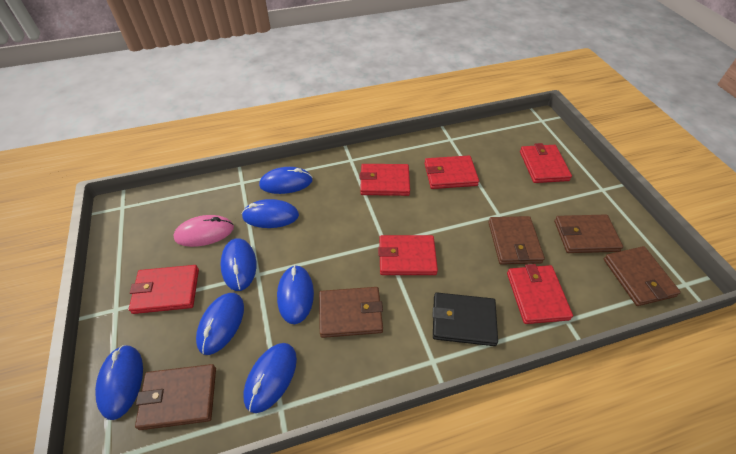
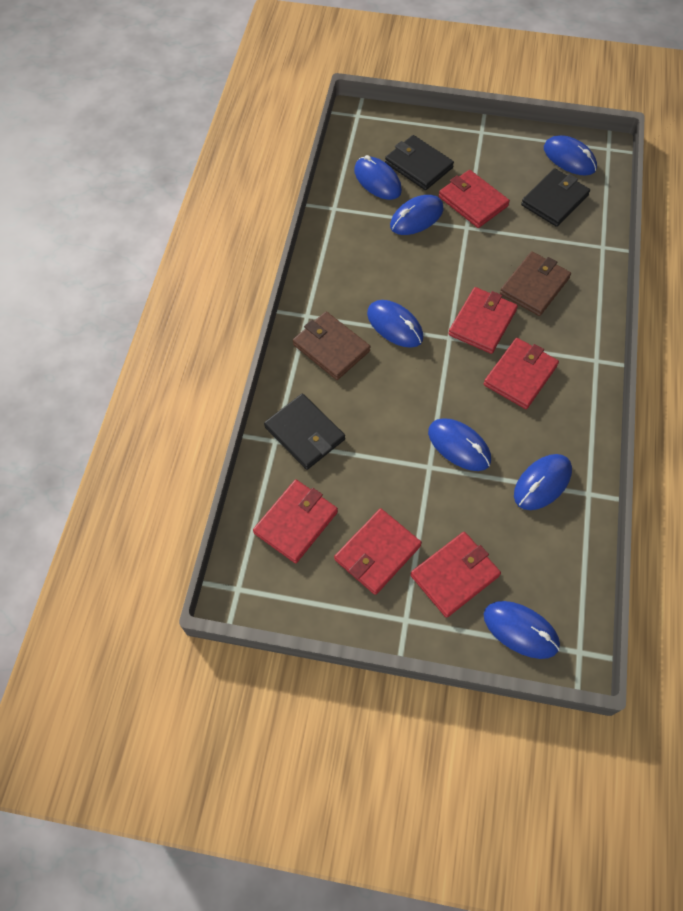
black wallet: [433,293,498,346] = 1 -> [264,394,345,470] [385,135,454,190] [521,168,590,227] = 3
brown wallet: [135,364,216,430] [319,287,383,338] [488,216,545,265] [554,214,623,253] [604,246,681,306] = 5 -> [293,311,370,380] [500,251,571,316] = 2
pink mouse: [173,215,234,247] = 1 -> none = 0

